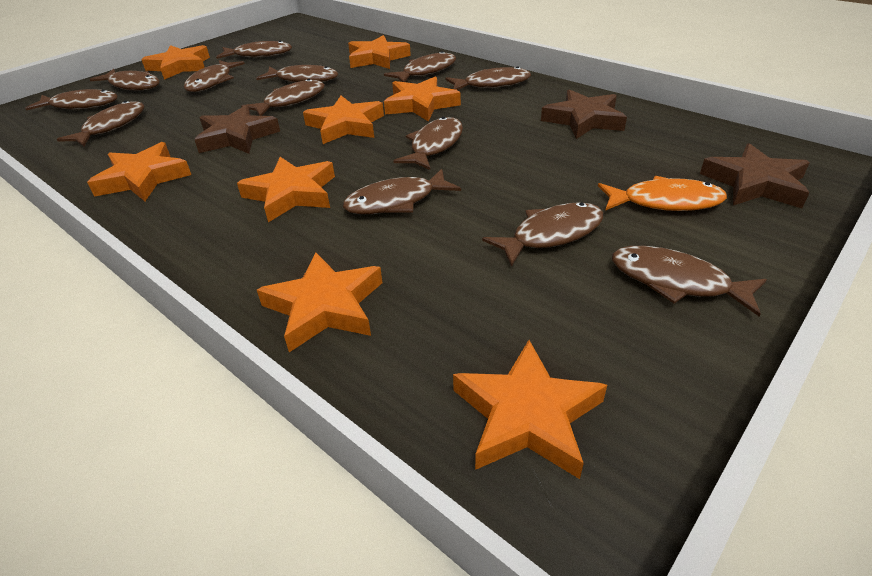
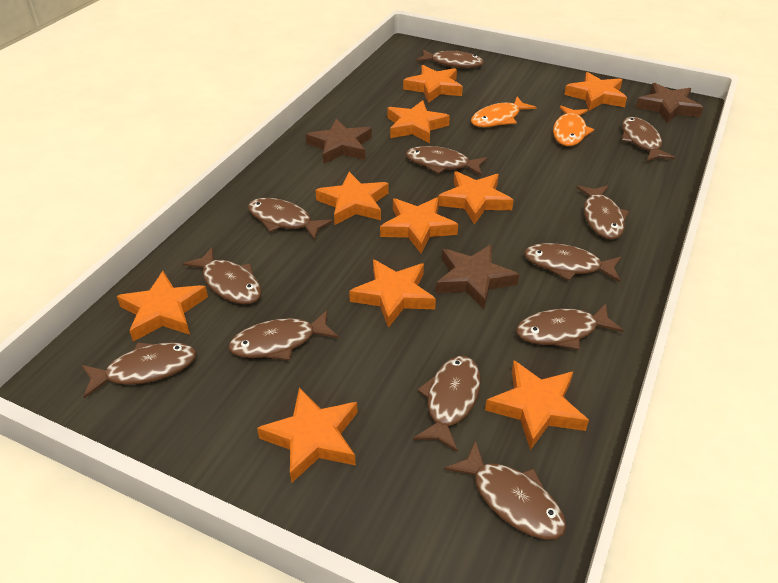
brown fish: [25,89,118,110] [57,101,144,146] [89,69,160,91] [184,60,245,92] [216,41,292,59] [241,79,325,116] [256,65,338,82] [343,169,461,214] [384,51,456,82] [393,117,463,170] [445,66,531,90] [482,202,603,267] [612,246,767,317] = 13 -> [82,342,197,398] [183,247,262,304] [228,310,339,360] [248,198,333,240] [406,146,488,175] [413,356,481,452] [416,49,484,68] [444,440,567,539] [516,304,624,350] [524,243,621,282] [576,185,629,240] [622,117,676,162] = 12
orange fish: [598,176,727,211] = 1 -> [471,97,537,128] [553,106,594,146] = 2
orange star: [87,142,191,201] [141,45,210,80] [237,157,335,222] [257,252,382,352] [303,96,384,144] [348,35,411,69] [384,77,461,121] [453,340,607,479] = 8 -> [117,271,208,341] [257,387,358,483] [315,172,388,225] [349,259,436,328] [380,197,458,253] [387,100,450,143] [403,65,463,103] [438,171,513,224] [485,360,589,450] [564,72,627,111] = 10

